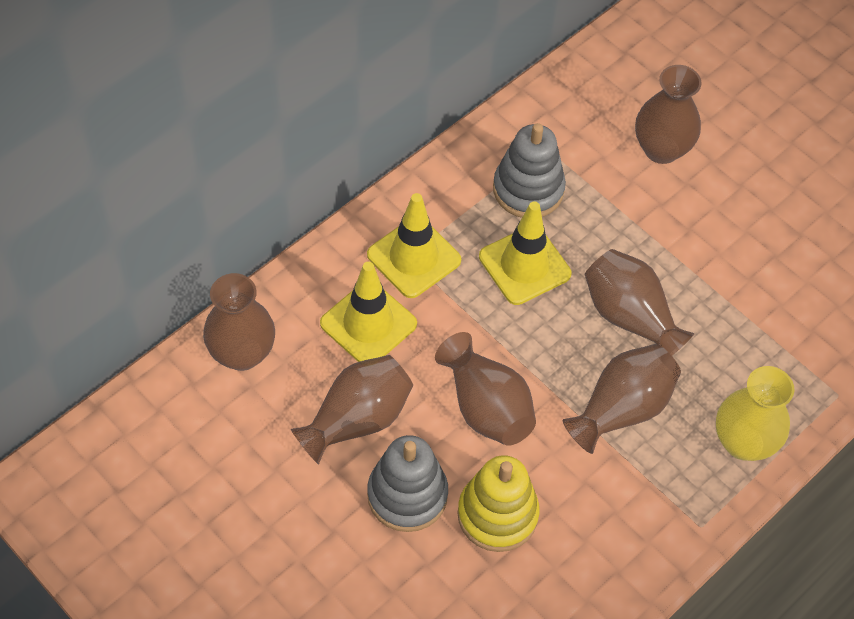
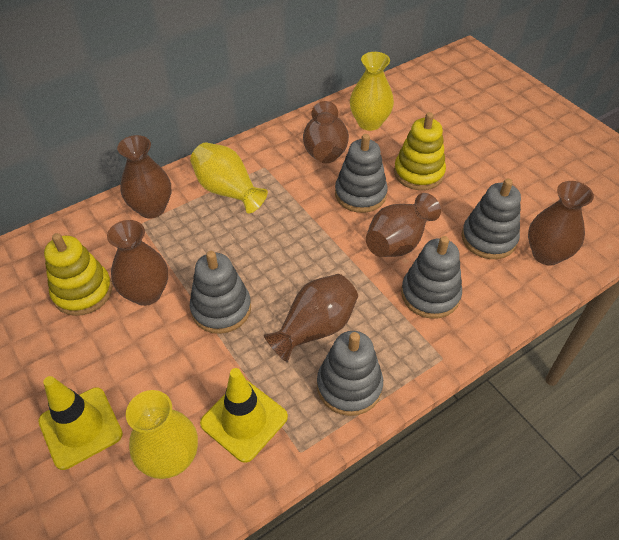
grey stacking toy: [367,435,448,532] [493,123,566,218] = 2 -> [190,251,251,334] [317,331,383,416] [335,134,388,213] [401,236,462,319] [462,179,521,259] = 5
yellow stacking toy: [458,455,540,552] = 1 -> [44,233,112,316] [394,112,446,190] = 2
yellow traffic cone: [320,262,417,362] [367,193,461,298] [479,201,572,305] = 3 -> [38,376,123,470] [200,368,288,463] = 2
yellow vase: [716,366,794,461] = 1 -> [126,390,198,479] [190,142,268,214] [350,52,394,131] = 3

